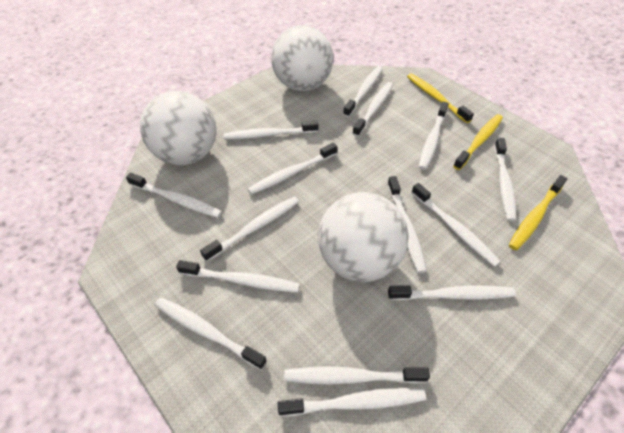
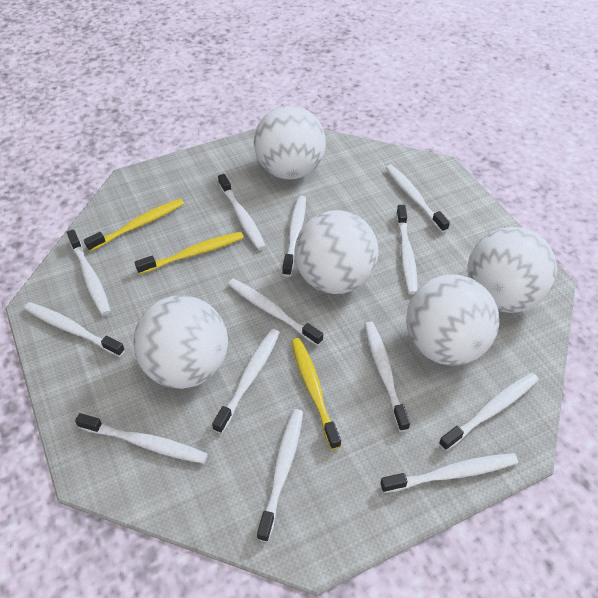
white ball: [140,91,216,165] [271,25,334,91] [318,192,409,282] = 3 -> [133,296,228,389] [254,105,326,179] [294,210,379,294] [406,275,499,366] [468,227,557,313] = 5
white toothbrush: [126,173,222,218] [155,297,267,370] [176,260,300,292] [200,197,299,262] [223,120,318,140] [248,143,337,195] [278,388,426,417] [284,366,430,384] [343,66,382,117] [352,82,393,137] [387,176,427,273] [388,285,515,301] [411,183,501,267] [419,102,449,170] [494,138,516,222] = 15 -> [24,302,125,357] [67,229,111,316] [75,413,208,464] [212,329,280,434] [218,174,266,250] [228,279,323,346] [257,409,303,542] [282,195,306,277] [364,322,410,432] [381,453,518,493] [386,165,450,232] [396,205,417,295] [439,373,538,451] = 13

